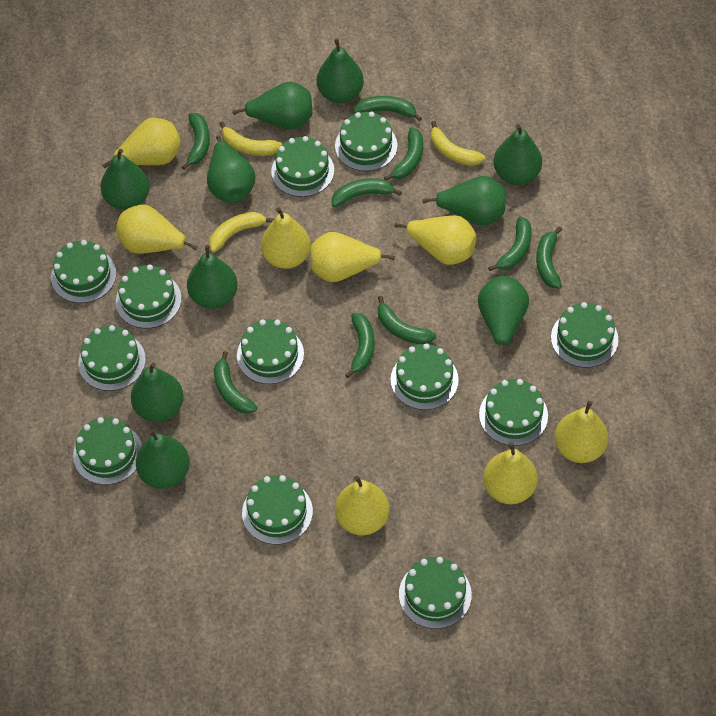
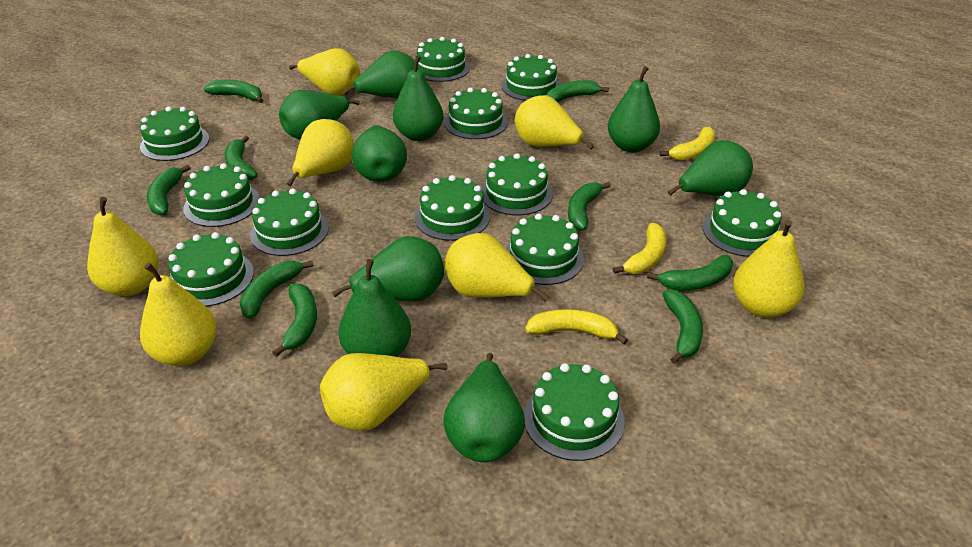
green pear: [101,149,150,210] [131,363,184,422] [136,429,190,489] [187,245,238,309] [207,135,255,203] [232,81,313,130] [317,38,364,103] [422,176,506,226] [478,276,529,358] [493,124,542,185] = 10 -> [279,90,360,140] [332,236,444,301] [338,259,411,357] [342,50,419,98] [352,125,407,182] [393,56,444,141] [443,353,525,462] [608,66,660,152] [668,140,753,196] = 9

